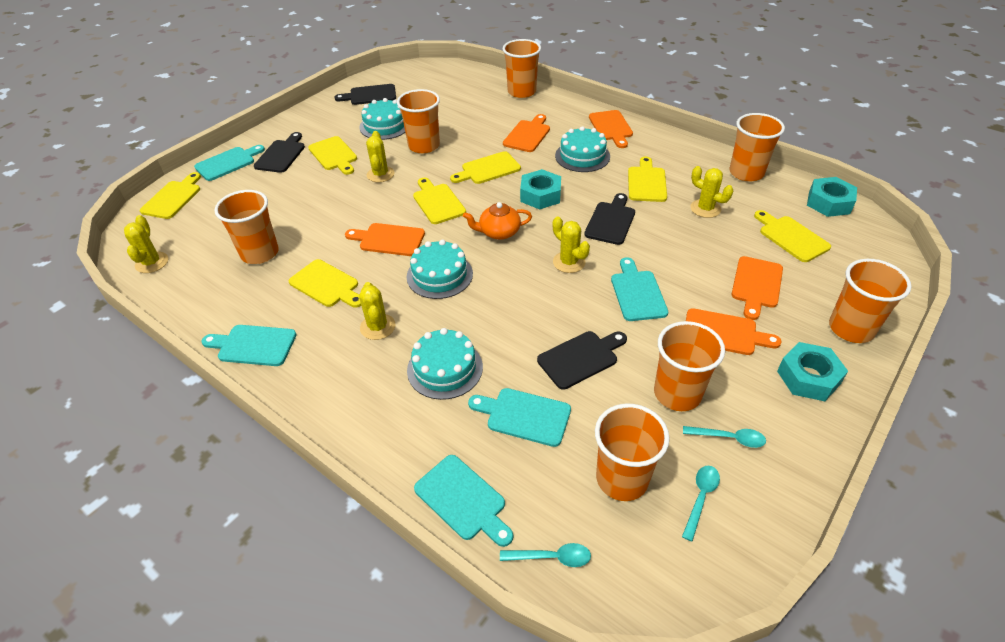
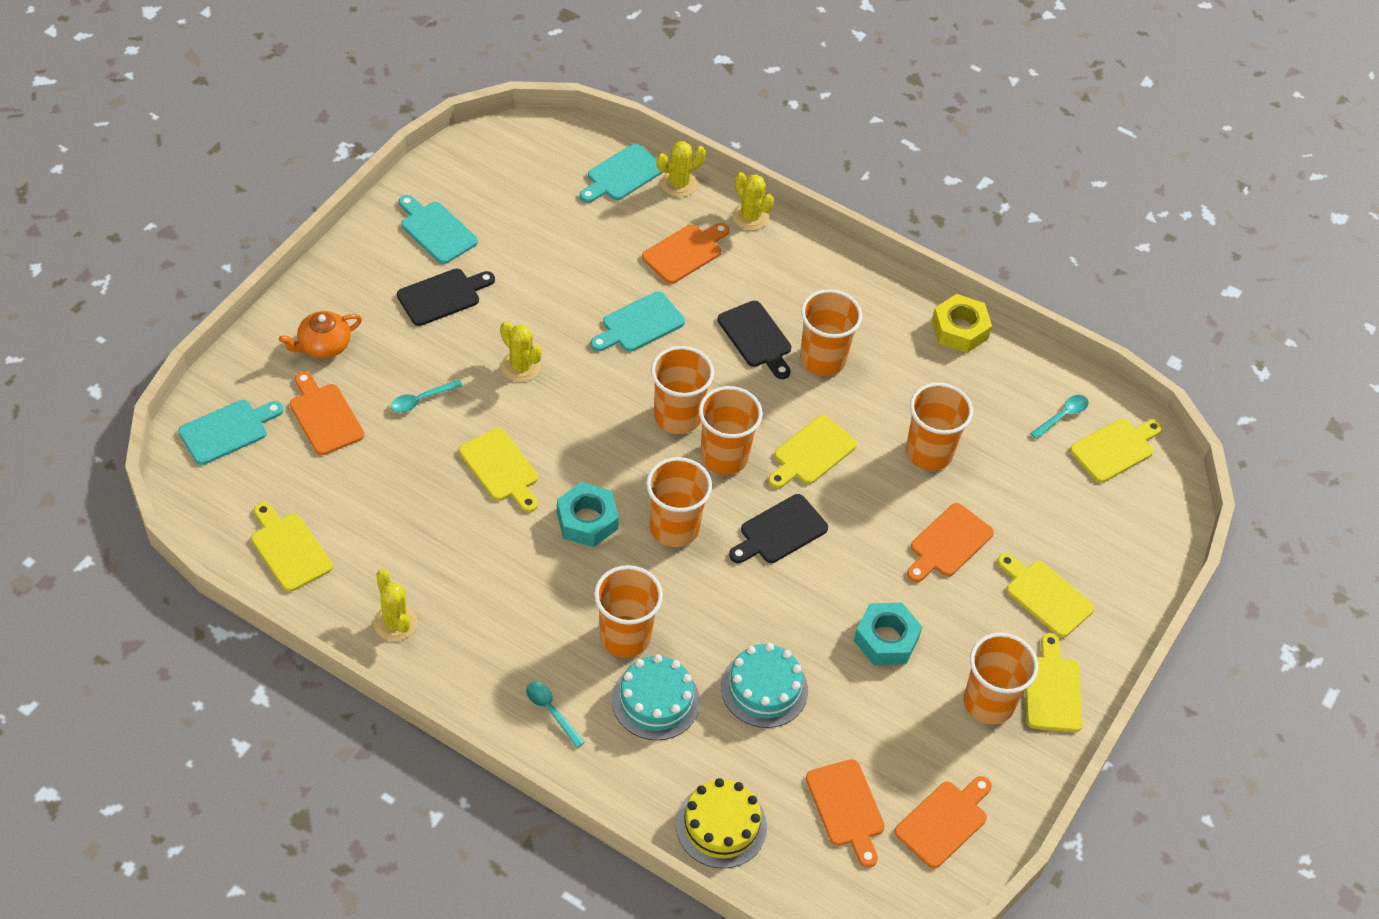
black cutting board: [254,132,305,173] [334,84,396,105] [537,331,627,390] [584,193,635,245] = 4 -> [397,269,495,326] [717,301,791,379] [729,494,828,563] = 3
turquoise cake: [359,98,405,140] [407,239,473,299] [407,328,483,400] [555,126,610,172] = 4 -> [612,654,700,740] [721,643,808,728] = 2
turquoise cutting board: [194,145,265,181] [201,325,297,366] [414,455,513,547] [468,388,571,447] [611,257,668,321] = 5 -> [178,400,284,465] [399,195,478,264] [580,143,663,203] [591,291,685,352] = 4
turquoise nut: [520,169,561,209] [777,342,848,401] [807,177,857,217] = 3 -> [557,482,619,547] [854,602,922,665] = 2
yellow cactus: [124,215,168,273] [359,282,396,340] [366,131,395,182] [553,216,590,273] [690,166,733,218] = 5 -> [374,569,417,641] [500,322,542,382] [656,141,706,197] [732,172,774,231] = 4
yellow cake: none = 0 -> [676,778,767,869] = 1
yellow cutting board: [140,172,201,219] [289,259,361,308] [308,136,357,175] [413,178,466,224] [450,151,521,184] [628,157,667,202] [754,210,831,262] = 7 -> [251,502,333,592] [459,428,538,512] [768,415,857,489] [997,553,1094,638] [1025,633,1083,732] [1070,419,1162,483] = 6
yellow nut: none = 0 -> [932,294,992,353] = 1

